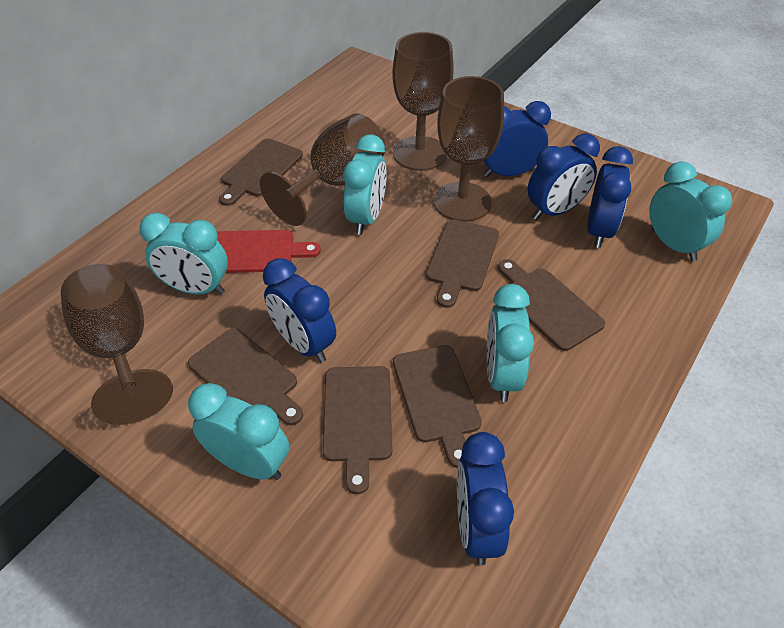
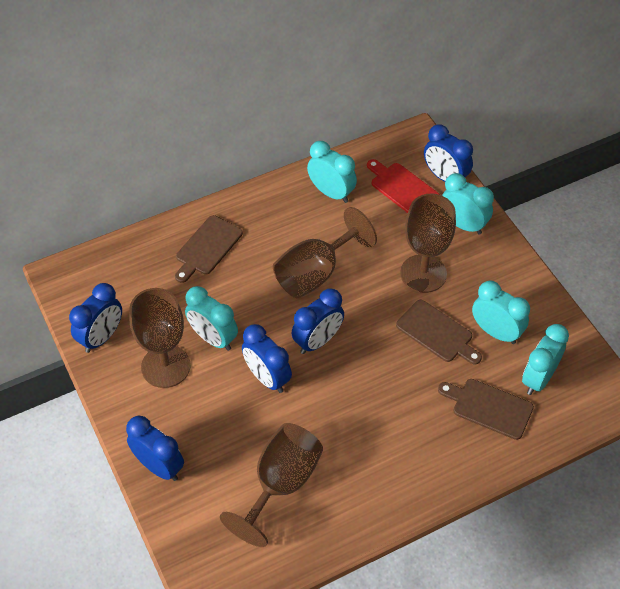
brown cutting board: [188,328,303,425] [219,139,303,206] [322,366,392,494] [393,345,482,468] [426,219,499,308] [498,259,605,351] = 6 -> [175,215,243,283] [396,300,482,365] [438,379,534,440] = 3

